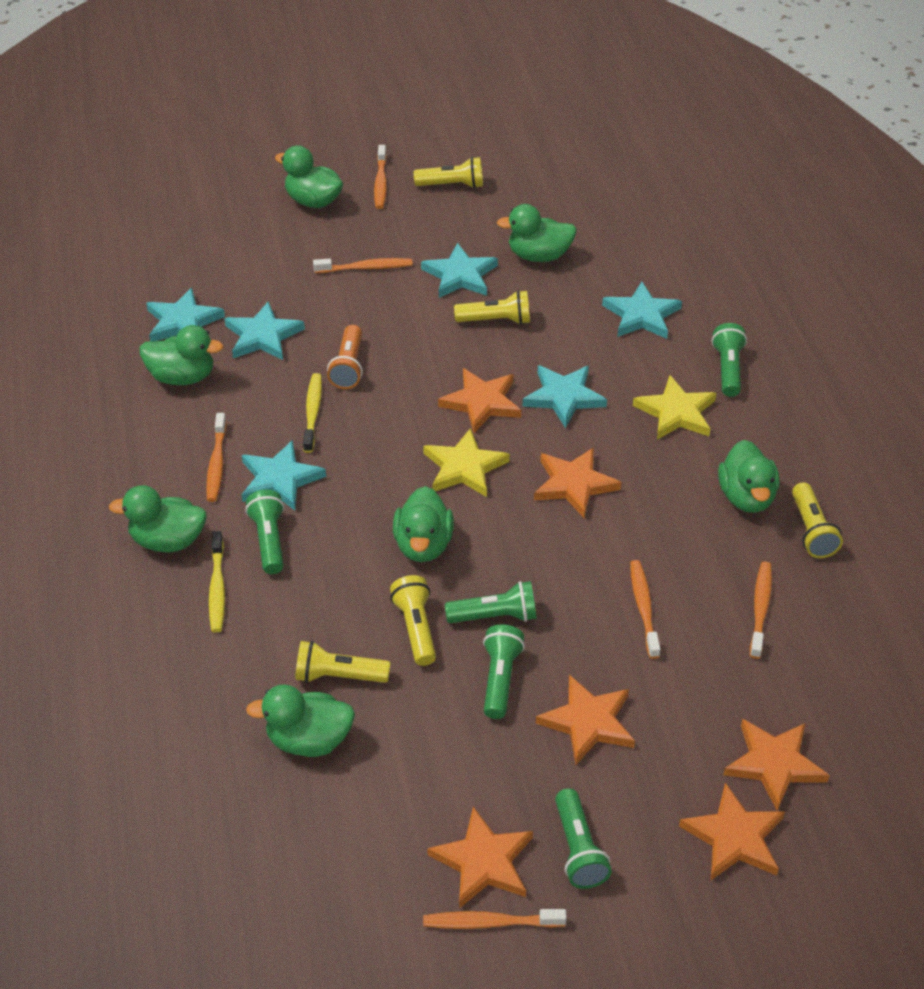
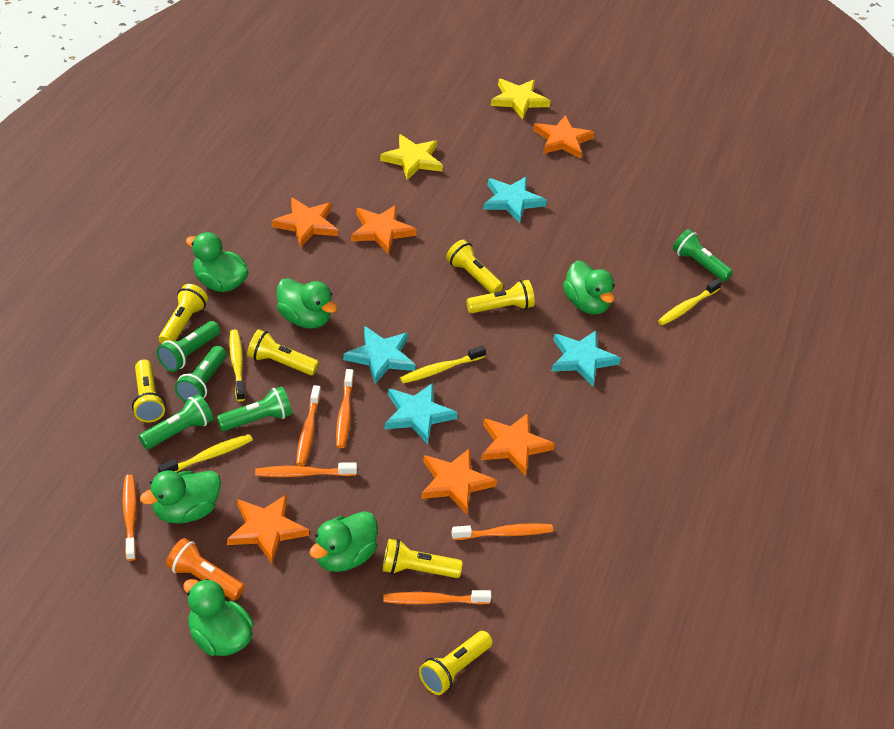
green duck: [109,485,207,552] [140,325,224,385] [246,684,355,757] [275,145,343,208] [393,486,454,562] [497,204,577,262] [718,440,779,513] = 7 -> [140,470,221,524] [184,579,253,656] [186,232,249,292] [277,278,337,329] [310,511,377,572] [563,260,615,314] = 6
turquoise star: [146,288,225,341] [224,301,305,360] [241,440,326,511] [421,243,498,298] [522,365,607,428] [602,282,682,339] = 6 -> [343,326,416,384] [384,383,458,444] [483,177,547,223] [551,330,621,386] = 4
yellow flashlight: [295,641,390,683] [390,575,436,666] [414,157,483,189] [454,290,530,325] [792,482,843,558] = 5 -> [132,359,166,422] [159,284,208,344] [247,329,319,375] [382,539,463,578] [419,631,493,695] [446,240,503,293] [467,280,535,313] = 7
yellow toothbrush: [209,531,225,632] [303,373,322,453] = 2 -> [158,434,253,473] [229,330,245,401] [400,345,486,384] [658,279,722,325] = 4

